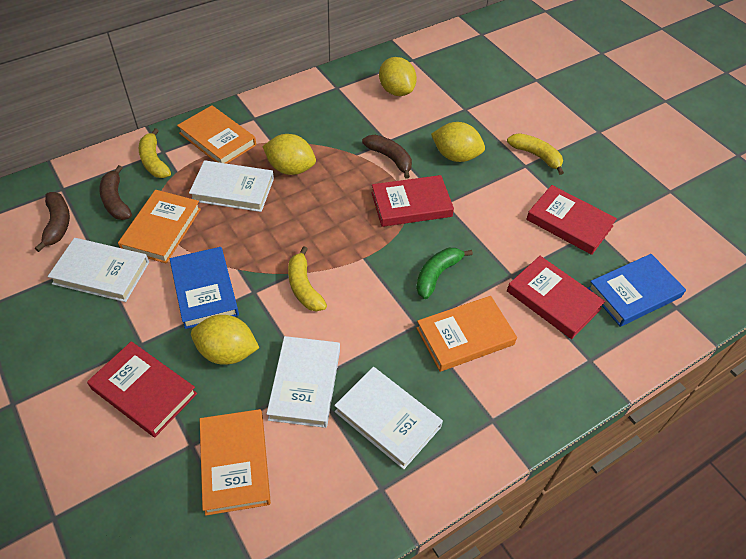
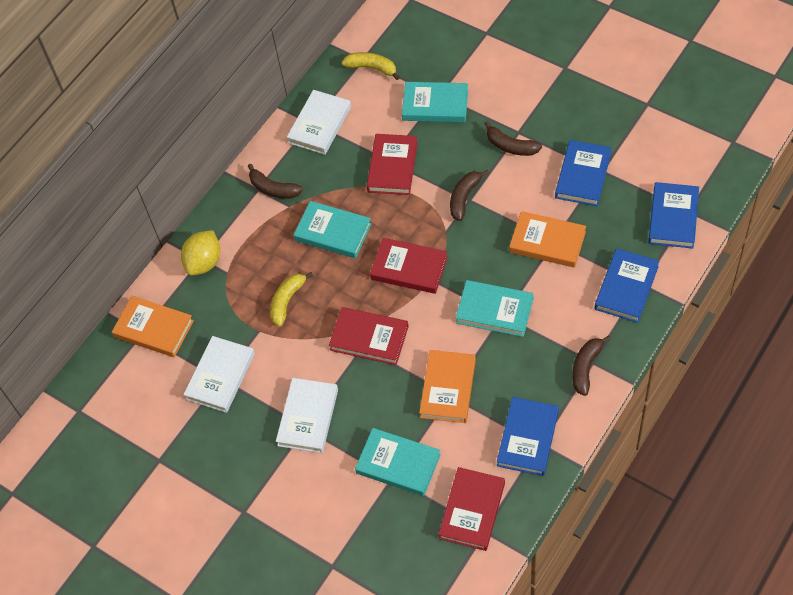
blue book: [170,247,239,329] [588,254,686,327] = 2 -> [497,397,559,476] [555,140,612,206] [595,248,659,323] [648,182,699,249] = 4
brown banana: [35,192,70,252] [99,165,132,220] [362,135,412,179] = 3 -> [248,164,303,199] [450,169,489,221] [484,121,542,156] [572,336,611,396] = 4
green banana: [416,248,473,299] = 1 -> none = 0
orange book: [118,190,201,264] [177,105,256,164] [200,409,271,516] [416,296,517,372] = 4 -> [112,296,194,357] [419,350,476,423] [509,211,586,268] = 3
turquoise book: none = 0 -> [294,201,372,258] [355,428,441,496] [402,82,468,122] [456,280,534,337] = 4
white book: [48,238,149,302] [189,160,274,212] [266,336,340,428] [334,367,443,469] = 4 -> [183,336,255,413] [276,378,338,453] [287,90,351,155] = 3
yellow banana: [139,128,171,178] [288,246,327,311] [507,133,564,175] = 3 -> [270,272,313,327] [342,52,400,80] = 2
yellow lemon: [191,315,259,365] [262,134,316,175] [379,57,417,96] [431,122,485,162] = 4 -> [181,230,220,275] = 1

